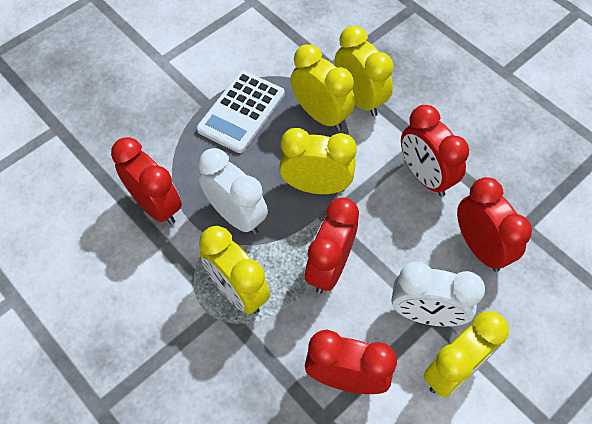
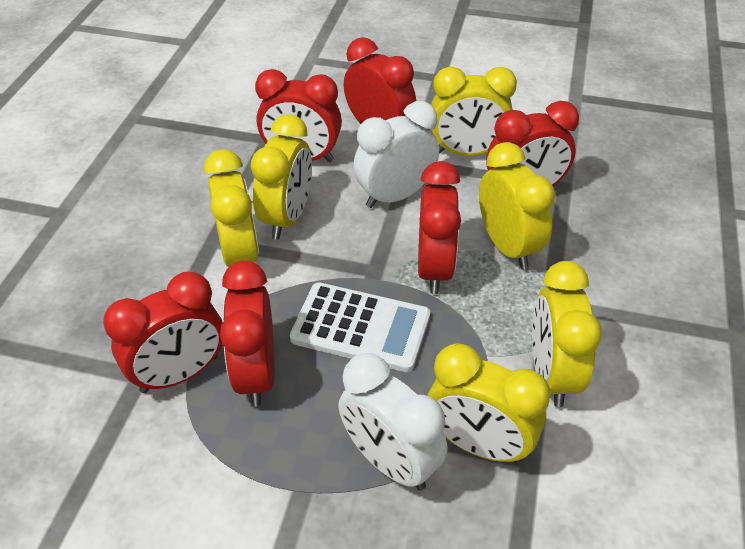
red clock: [111,137,182,225] [305,198,359,294] [305,330,397,394] [401,105,469,197] [457,177,532,272] = 5 -> [103,272,223,393] [220,261,275,407] [255,69,342,162] [344,37,416,124] [418,161,461,294] [486,101,579,187] = 6
yellow clock: [199,226,270,314] [279,128,357,194] [290,44,355,131] [335,26,393,116] [423,311,509,398] = 5 -> [204,150,259,267] [251,114,312,239] [427,343,551,463] [431,66,517,156] [479,142,555,269] [532,261,602,407] = 6

